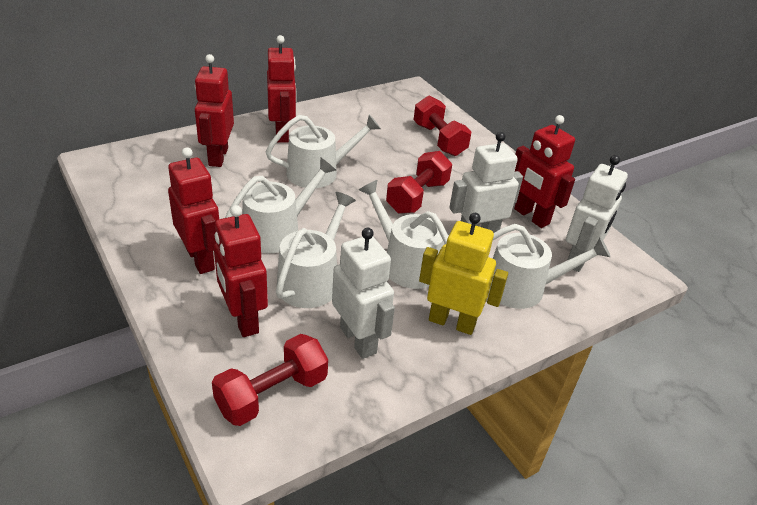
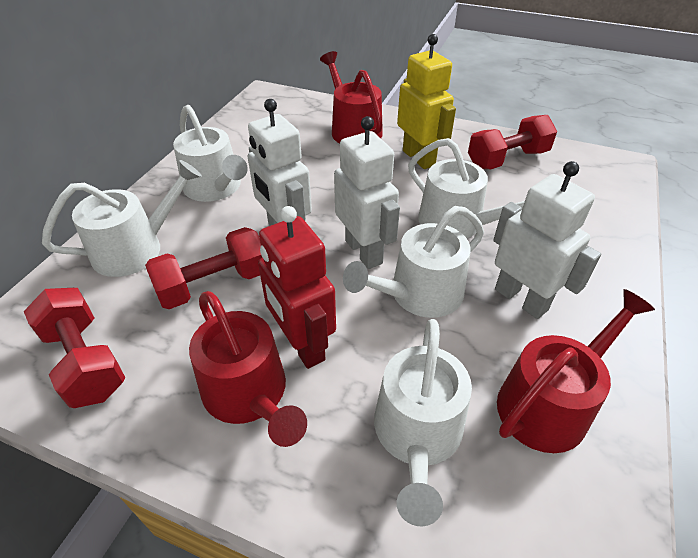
red robot: [168,147,219,274] [195,54,234,167] [214,205,268,337] [267,35,296,143] [514,115,575,228] = 5 -> [258,206,336,369] = 1
red watering can: none = 0 -> [189,291,307,447] [320,51,383,144] [497,289,655,453] = 3

